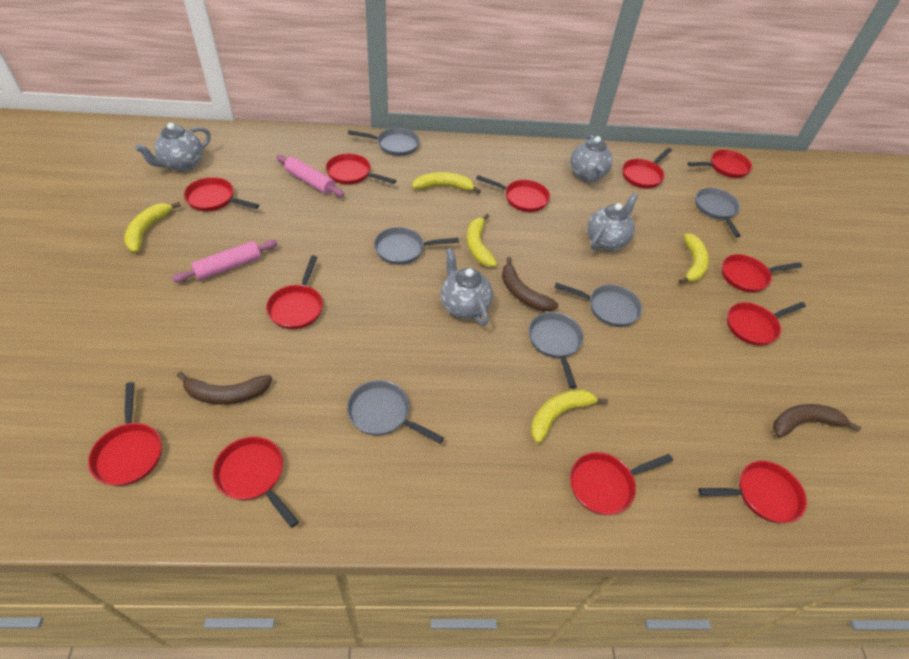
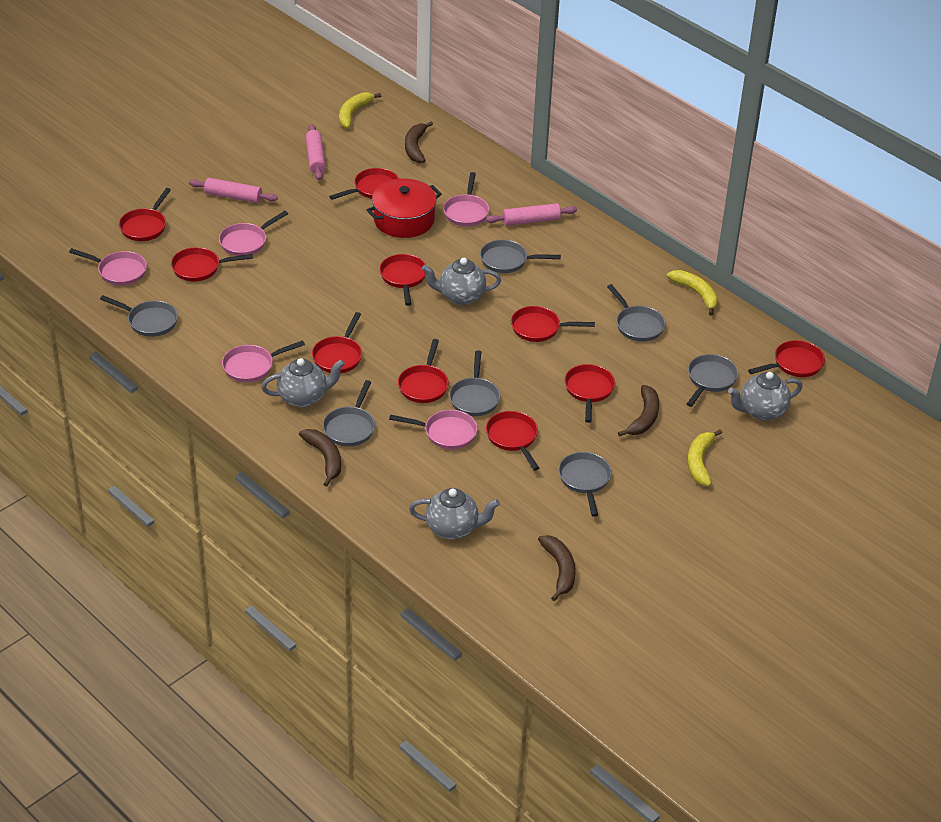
brown banana: [177,371,272,405] [502,257,558,311] [773,404,861,438] = 3 -> [299,429,341,487] [405,121,433,163] [538,535,576,601] [618,385,659,437] = 4
grey pan: [347,380,444,444] [348,128,420,156] [374,227,459,265] [529,312,583,389] [555,283,642,327] [695,188,741,237] = 6 -> [100,295,178,337] [323,380,375,446] [449,350,500,416] [480,240,561,273] [558,452,612,517] [607,284,665,342] [687,354,738,407] = 7
pink pan: none = 0 -> [69,248,147,286] [219,211,288,256] [222,340,305,382] [389,410,478,450] [443,172,489,227] = 5
pink rolling pin: [172,240,278,282] [276,155,344,197] = 2 -> [189,178,278,203] [306,124,326,180] [486,203,577,226] = 3
red pan: [88,382,162,486] [184,177,259,211] [213,436,299,528] [266,255,323,329] [326,154,396,185] [476,175,550,212] [570,452,673,515] [622,148,672,189] [688,150,753,178] [698,461,807,523] [721,254,802,293] [727,302,806,346] = 12 -> [119,188,171,241] [171,247,253,281] [312,312,362,373] [329,168,399,200] [379,254,426,306] [398,339,449,403] [486,411,539,470] [511,306,595,342] [564,364,615,423] [748,340,825,377] = 10
red pot: none = 0 -> [367,178,442,238] = 1
yellow banana: [124,202,181,252] [412,172,481,194] [467,214,497,267] [531,389,608,443] [679,233,709,284] = 5 -> [339,92,381,128] [667,270,718,316] [688,429,722,486] = 3

